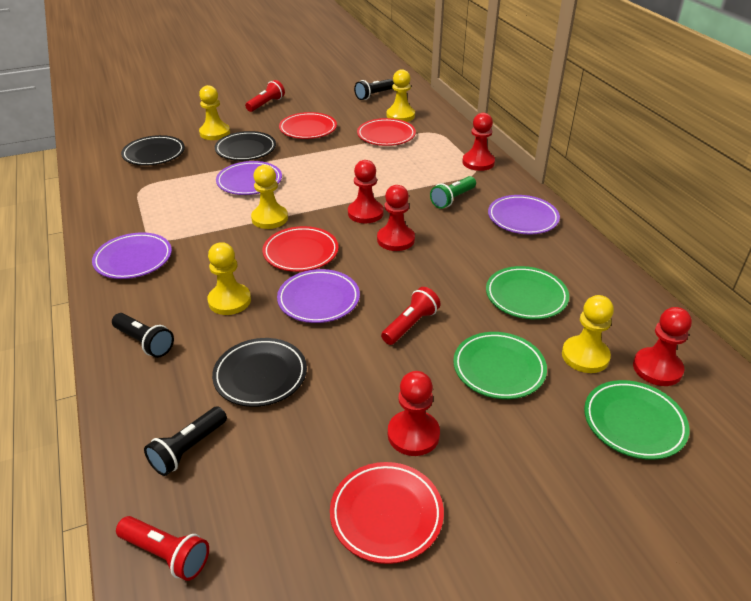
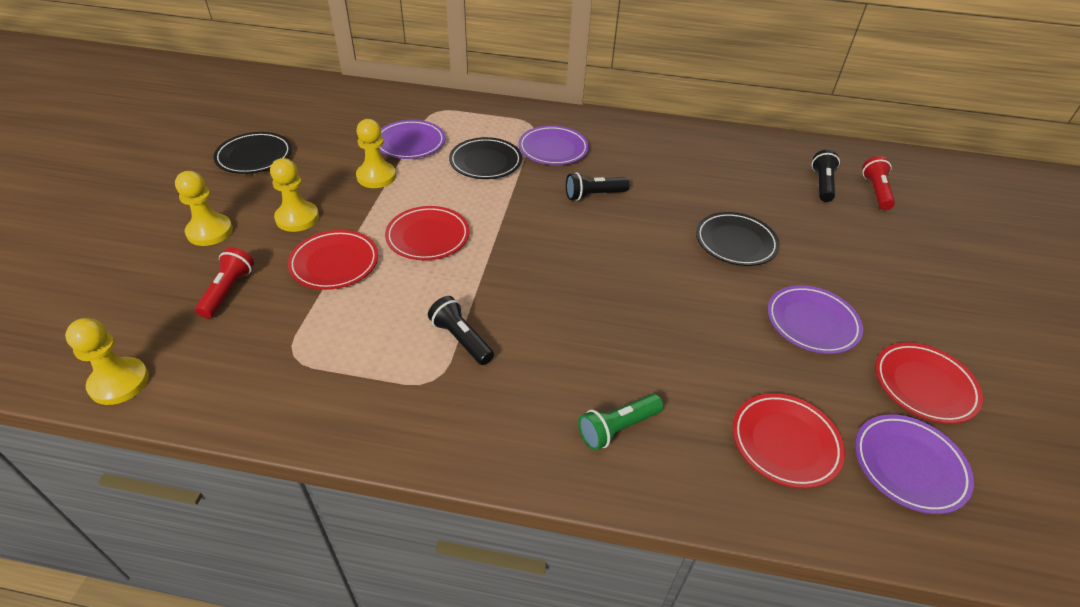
green plate: [453,332,547,399] [486,266,569,319] [584,380,689,460] = 3 -> none = 0
red flashlight: [116,516,209,581] [245,80,285,112] [381,287,440,345] = 3 -> [195,247,254,318] [862,156,895,210] = 2
red pawn: [348,160,384,223] [377,185,415,251] [388,371,440,456] [462,113,495,171] [633,307,692,386] = 5 -> none = 0
yellow pawn: [199,85,230,140] [207,242,251,315] [251,165,288,229] [387,69,415,122] [562,295,614,373] = 5 -> [65,318,149,405] [175,171,233,246] [270,158,319,232] [356,119,396,188] = 4

